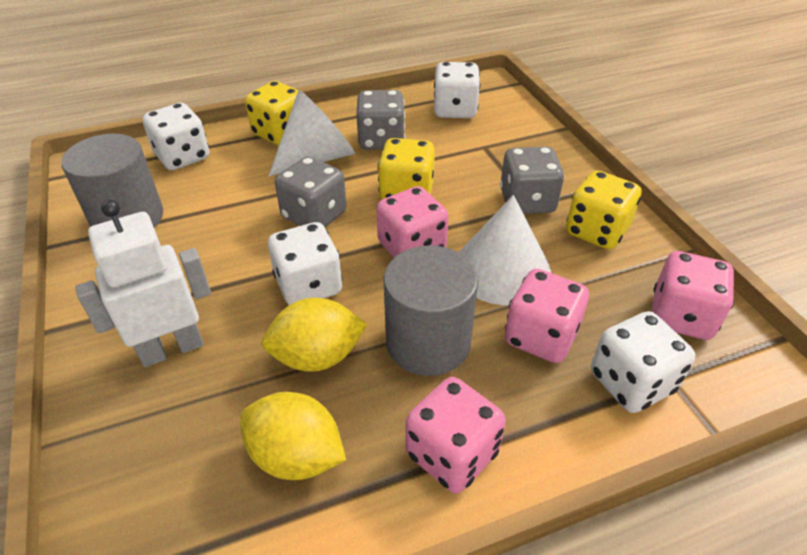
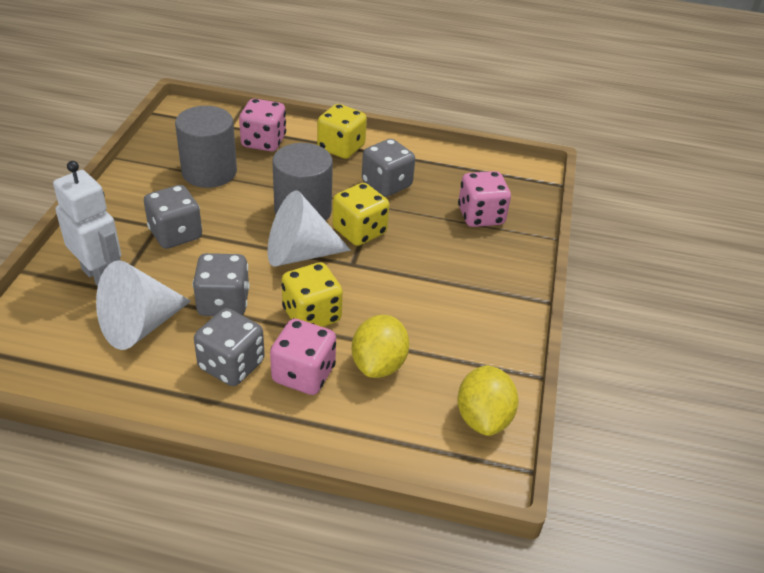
grey dice: [275,156,347,227] [357,90,405,150] [500,146,564,214] = 3 -> [144,185,202,249] [192,253,250,316] [194,308,265,386] [362,139,415,197] = 4
pink dice: [376,186,449,258] [406,377,506,493] [505,269,589,363] [652,251,734,340] = 4 -> [239,99,286,152] [270,318,336,395] [458,171,511,227] = 3
white dice: [142,103,209,170] [268,222,342,305] [434,62,480,118] [591,311,695,413] = 4 -> none = 0

